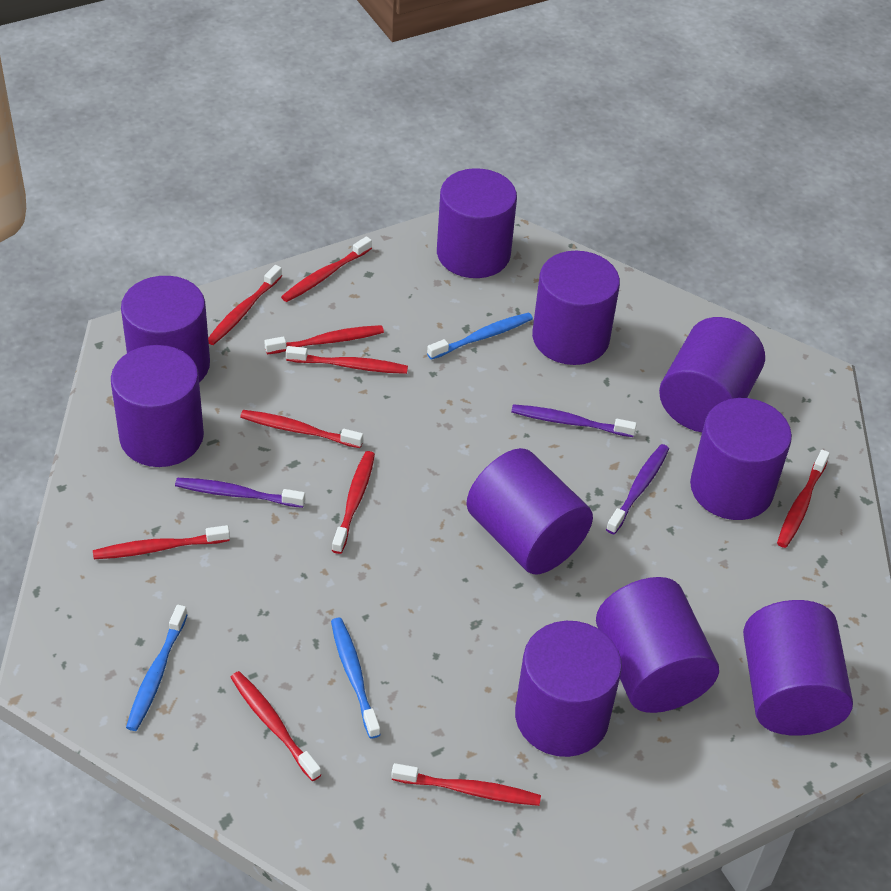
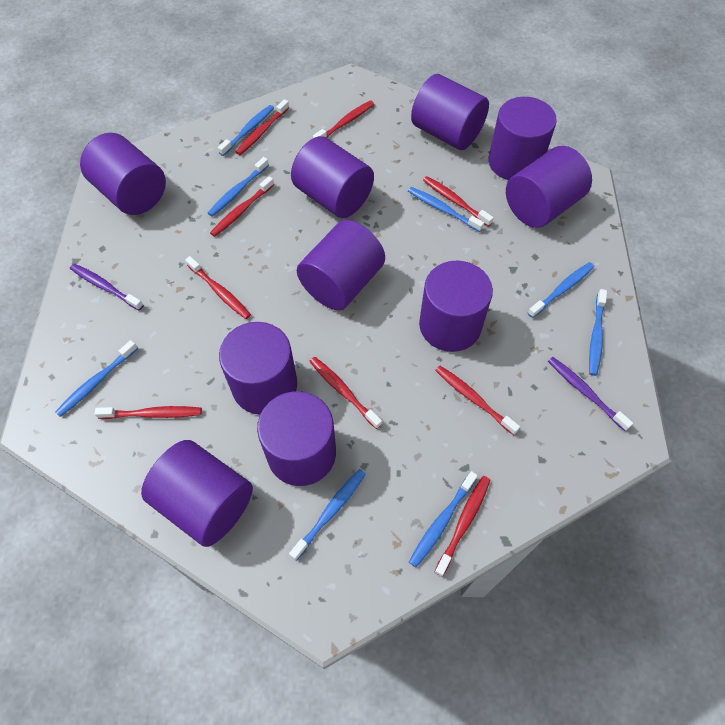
blue toothbrush: [126,605,188,731] [331,618,380,739] [427,312,533,360] = 3 -> [55,340,138,417] [208,157,269,217] [218,105,274,156] [289,469,366,561] [408,187,484,232] [409,471,478,567] [528,262,594,318] [589,289,607,376] = 8
purple toothbrush: [175,478,305,508] [511,404,637,437] [606,444,669,534] = 3 -> [70,264,144,310] [548,357,633,431] = 2
red toothbrush: [93,525,230,559] [208,265,282,345] [230,671,321,781] [240,410,363,448] [264,325,384,354] [281,236,372,302] [286,346,408,374] [332,451,375,554] [391,763,541,806] [777,450,830,548] = 10 -> [94,406,202,419] [185,256,251,319] [210,176,274,237] [236,99,289,155] [309,357,382,429] [313,100,374,138] [423,176,494,227] [435,366,520,435] [435,476,490,577] = 9

